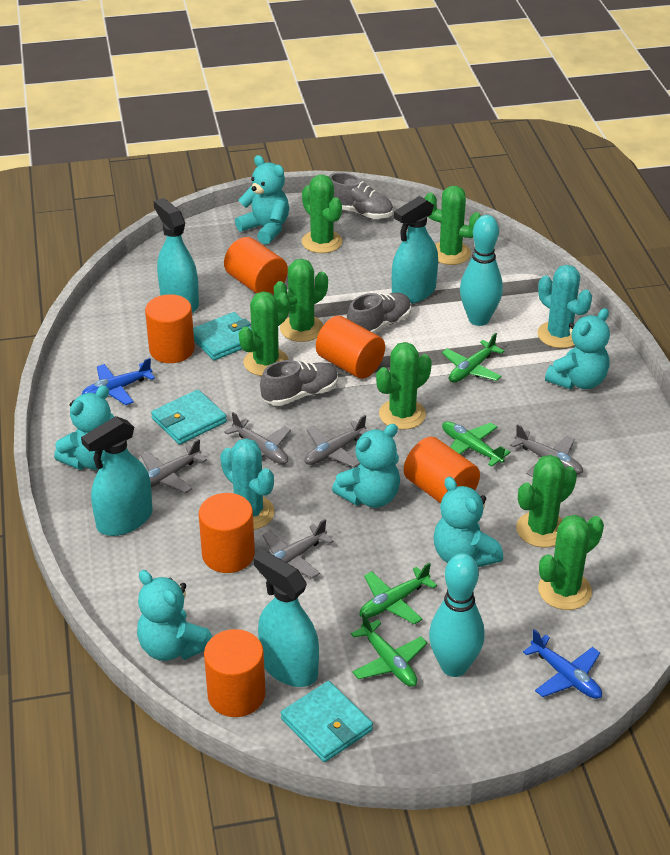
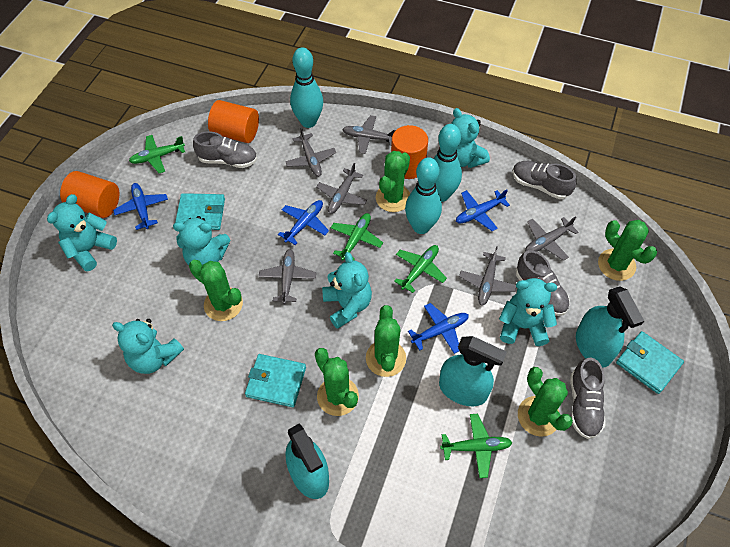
blue plane: [82,358,155,405] [523,629,602,699] = 2 -> [113,183,168,230] [278,200,329,245] [408,303,469,354] [456,190,510,231] = 4
green cactus: [239,291,290,376] [274,259,328,342] [302,174,342,253] [376,342,432,430] [424,186,481,265] [516,455,577,547] [538,515,604,610] = 7 -> [189,260,243,321] [315,348,359,416] [366,305,406,377] [376,151,410,212] [518,367,573,437] [598,220,657,281] = 6
grey plane: [141,439,207,493] [224,412,291,464] [259,519,333,579] [304,415,367,468] [510,424,583,477] = 5 -> [259,249,316,304] [285,127,336,177] [316,163,367,214] [342,115,396,154] [459,246,516,306] [525,217,579,261] = 6
grey shoe: [260,360,338,406] [329,173,393,219] [347,293,411,334] = 3 -> [193,131,257,168] [512,161,577,199] [516,250,570,316] [570,358,606,439] = 4
orange cylinder: [145,294,195,363] [199,493,255,573] [204,629,266,717] [224,237,288,295] [316,316,385,379] [404,437,480,503] = 6 -> [60,171,119,218] [208,100,259,143] [391,125,428,179] = 3
turquoise bowling pin: [429,553,485,677] [460,215,503,326] = 2 -> [290,47,323,128] [405,157,442,234] [433,124,462,202] = 3
turquoise cactus: [220,438,275,530] [537,265,592,348] = 2 -> none = 0
turquoise spray bottle: [81,416,153,536] [154,198,199,313] [254,550,319,687] [392,196,438,304] = 4 -> [286,423,329,499] [439,336,507,406] [576,286,644,368] = 3

